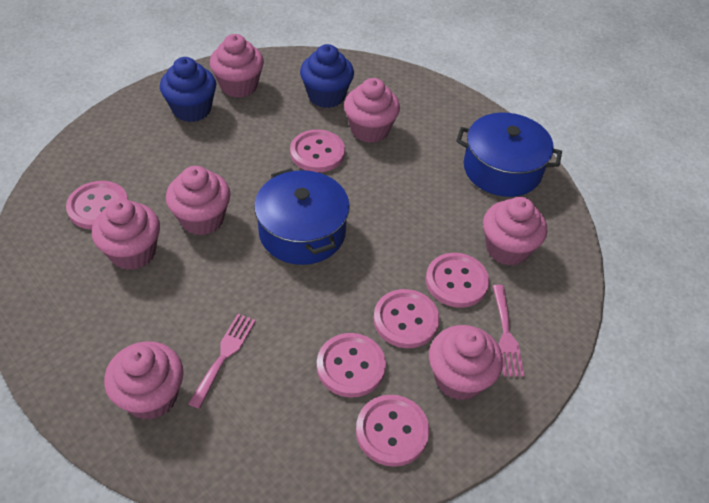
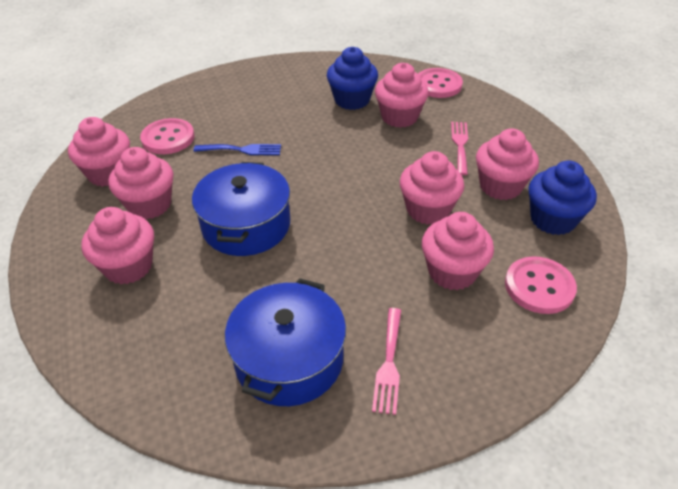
blue fork: none = 0 -> [194,144,281,155] = 1
pink button: [66,181,128,230] [290,130,345,172] [317,333,386,398] [356,395,429,467] [374,289,440,348] [426,253,489,308] = 6 -> [140,118,195,154] [418,68,463,98] [505,256,577,314] = 3

